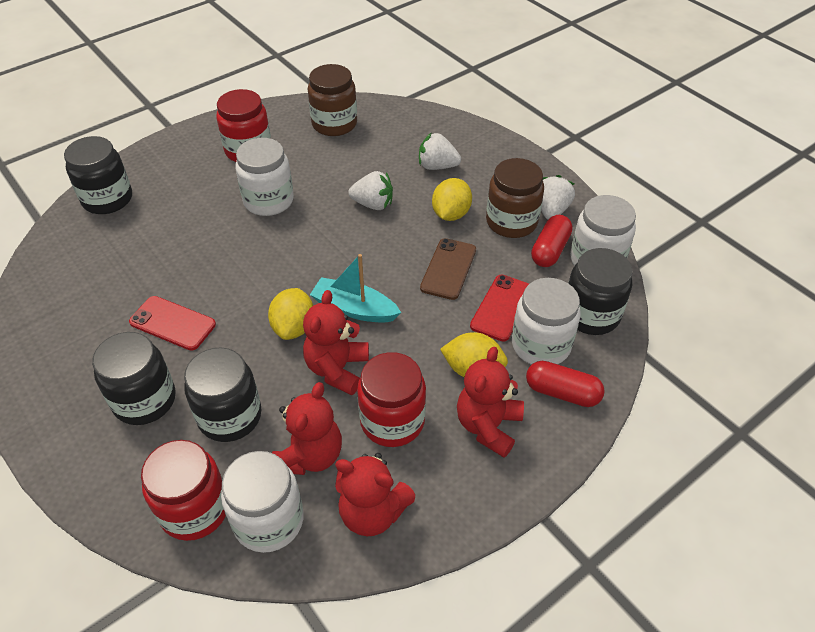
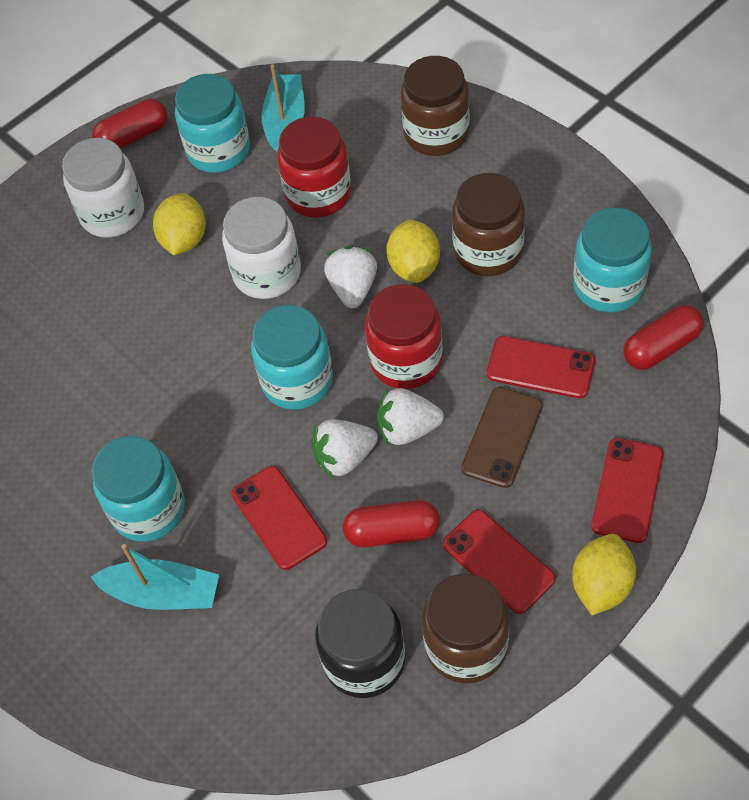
black jar: [64,136,132,214] [92,332,176,425] [184,347,262,442] [568,248,633,335] = 4 -> [315,589,405,698] = 1
brown jar: [308,64,357,136] [486,158,544,238] = 2 -> [401,56,470,156] [422,574,509,683] [452,173,525,276] = 3
red capsule: [526,361,605,407] [531,215,573,267] = 2 -> [92,99,167,149] [343,500,440,547] [623,305,704,370] = 3
red jar: [141,440,226,541] [216,89,271,162] [357,352,426,447] = 3 -> [277,117,351,218] [365,284,443,389] = 2
red phone: [129,296,216,351] [470,274,529,342] = 2 -> [231,466,327,570] [443,510,556,614] [487,336,595,399] [591,438,663,543] = 4
red teddy bear: [272,382,342,475] [303,290,369,395] [335,453,415,536] [457,347,524,458] = 4 -> none = 0
turquoise boat: [310,254,401,323] = 1 -> [91,544,219,610] [262,64,305,152] = 2
turquoise jar: none = 0 -> [92,436,185,542] [175,74,250,173] [251,305,333,410] [573,207,652,313] = 4
white jar: [221,451,304,553] [236,138,294,216] [512,278,581,365] [570,195,636,266] = 4 -> [62,138,144,238] [222,197,301,299] = 2

